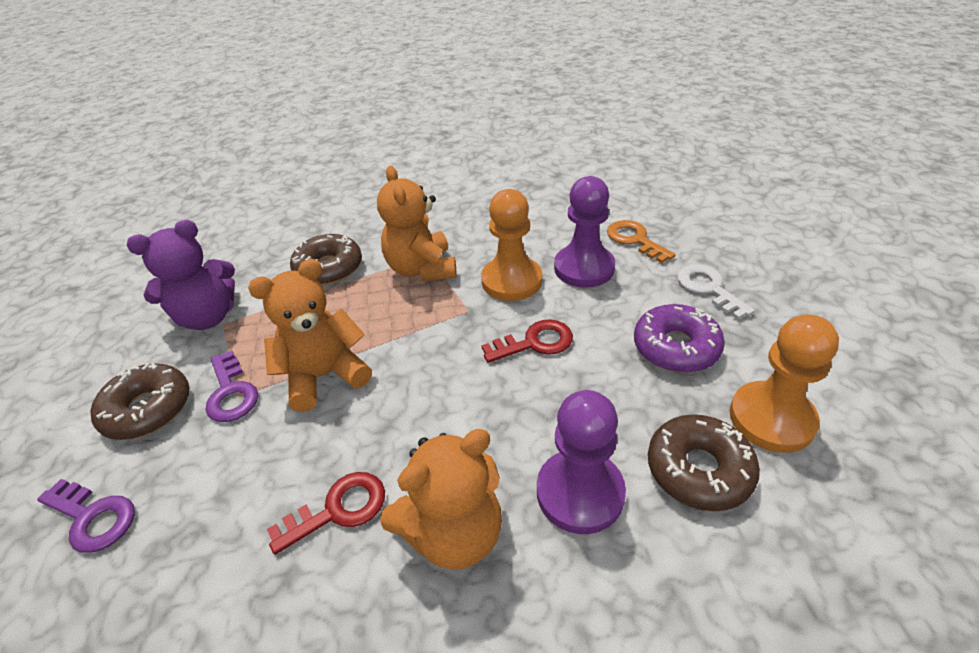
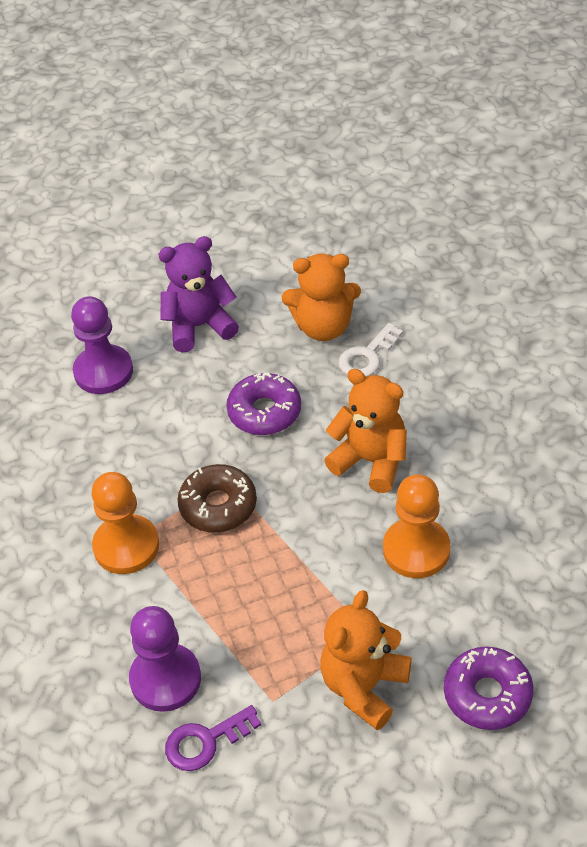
brown donut: [90,363,190,440] [290,234,362,285] [648,414,760,511] = 3 -> [178,464,257,533] = 1
orange key: [607,220,676,263] = 1 -> none = 0
purple donut: [634,304,725,373] = 1 -> [226,372,301,435] [444,647,534,730] = 2
purple key: [37,479,135,553] [205,351,258,422] = 2 -> [165,705,261,771] = 1
red key: [267,472,385,555] [482,319,573,363] = 2 -> none = 0

